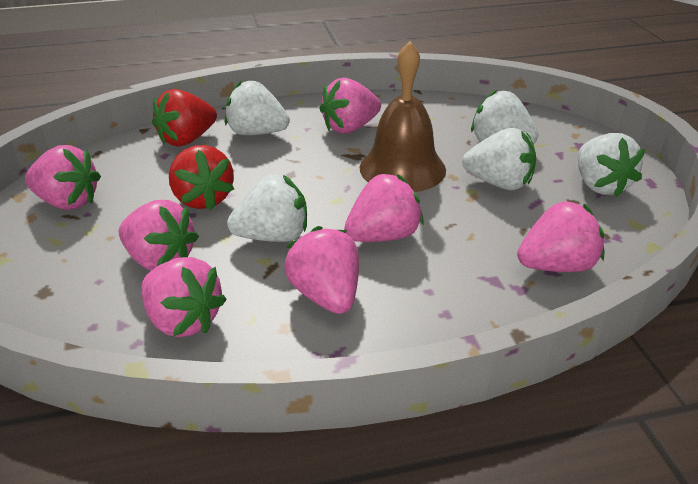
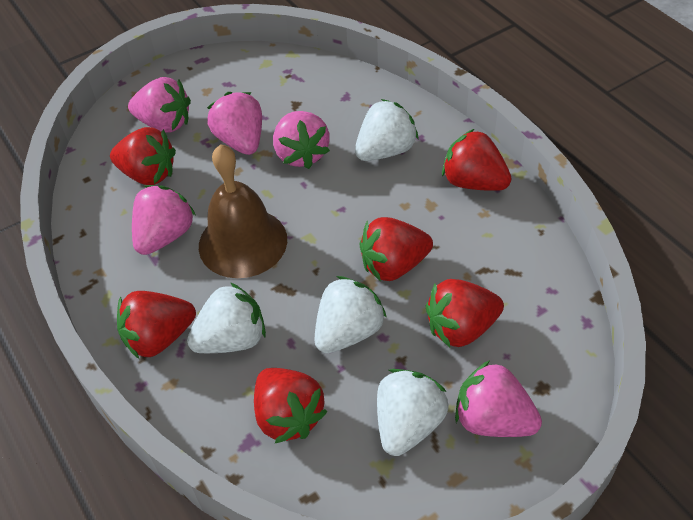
pink strawberry: [25,145,101,210] [119,200,199,271] [141,257,227,337] [285,226,359,314] [319,78,381,134] [344,174,423,242] [517,201,604,272] = 7 -> [128,77,191,133] [132,185,196,255] [207,92,262,155] [273,111,330,169] [455,360,542,437] = 5
red strawberry: [152,89,217,147] [169,145,234,210] = 2 -> [110,127,176,185] [117,291,196,359] [254,368,328,443] [360,217,433,281] [425,279,504,348] [442,129,511,191] = 6
white strawberry: [225,81,290,135] [227,175,307,242] [462,128,536,190] [471,90,538,144] [578,133,645,197] = 5 -> [187,282,266,353] [314,276,387,353] [355,99,419,161] [377,369,448,456] = 4

